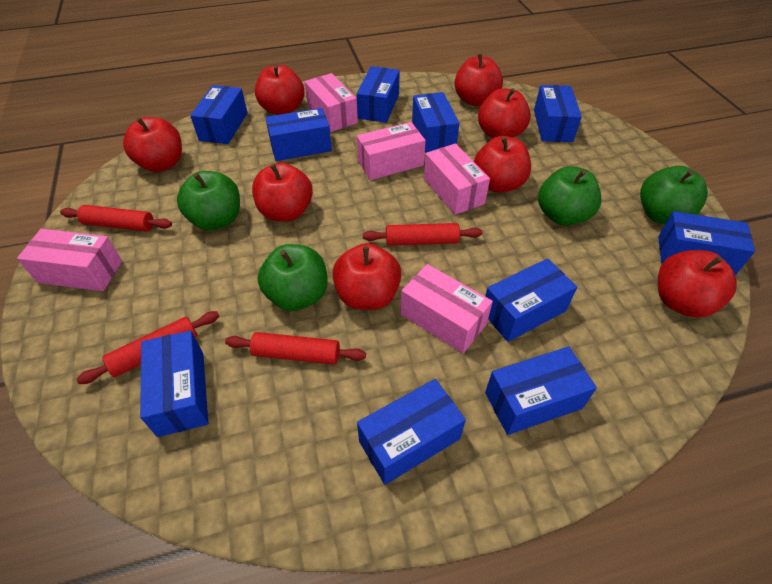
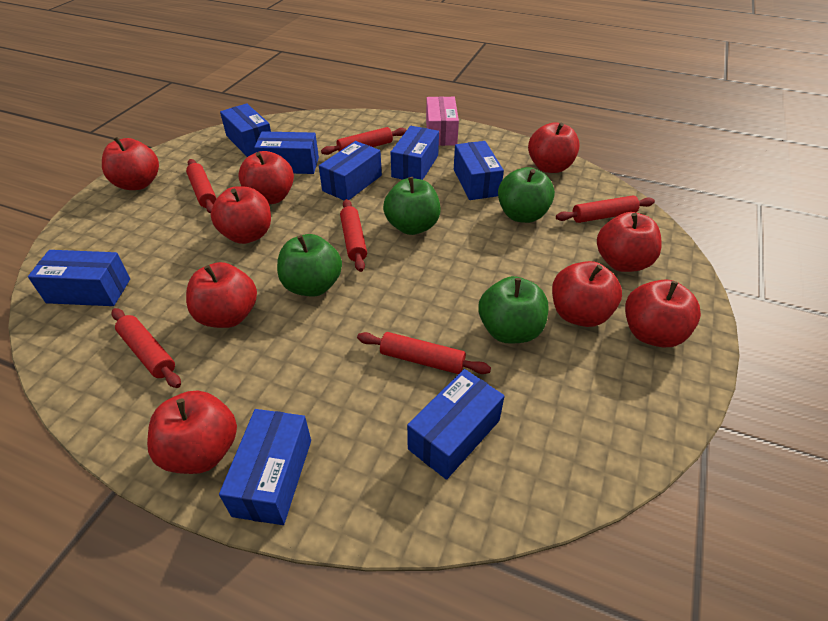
blue box: [140,331,208,437] [190,85,248,144] [266,108,332,161] [356,66,400,123] [357,379,466,485] [412,92,459,153] [485,258,577,342] [485,347,597,435] [534,85,582,142] [658,211,755,276] = 10 -> [28,250,130,306] [219,409,311,525] [220,103,271,157] [254,131,319,174] [319,141,382,200] [391,126,439,180] [407,369,505,480] [454,141,504,200] = 8
pink box: [17,229,122,291] [305,73,358,132] [357,122,426,180] [401,264,493,353] [424,143,490,215] = 5 -> [426,96,459,146] = 1
red apple: [123,117,182,172] [252,163,313,221] [255,65,304,115] [332,243,402,310] [454,54,503,106] [474,136,531,193] [478,88,531,138] [658,250,737,318] = 8 -> [102,137,159,190] [147,390,237,474] [186,262,257,328] [211,186,271,244] [238,151,294,204] [528,122,580,173] [552,261,622,327] [597,212,662,272] [625,280,701,347] = 9
red rolling pin: [60,205,172,232] [76,311,219,384] [225,332,366,365] [363,223,482,245] = 4 -> [111,308,181,388] [186,159,217,213] [321,127,407,155] [340,199,367,272] [357,332,491,374] [556,195,655,223] = 6

